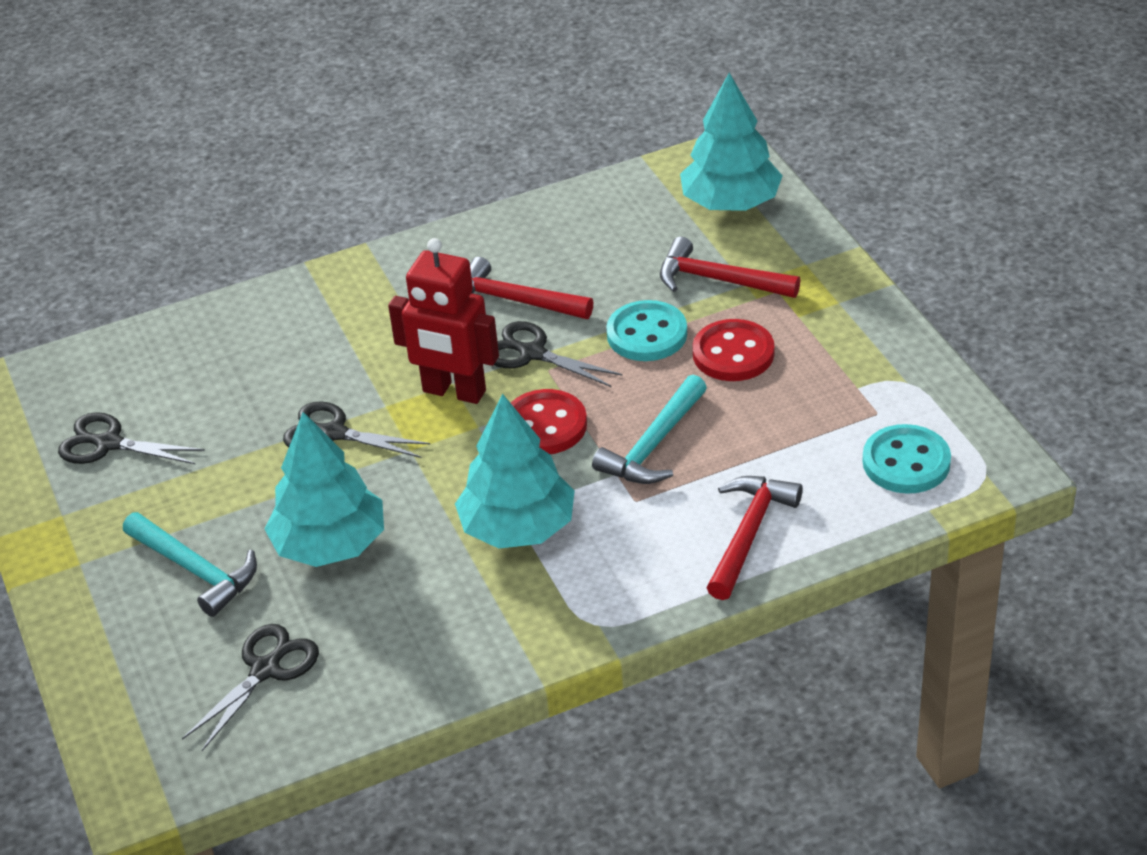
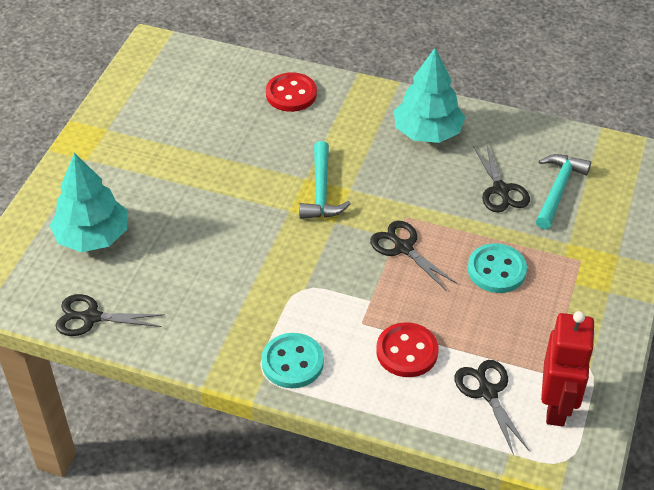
red hammer: [470,257,593,319] [660,237,800,298] [707,476,803,600] = 3 -> none = 0
turquoise tree: [265,412,384,567] [455,394,575,549] [680,73,783,211] = 3 -> [50,153,127,252] [394,48,465,143] = 2

